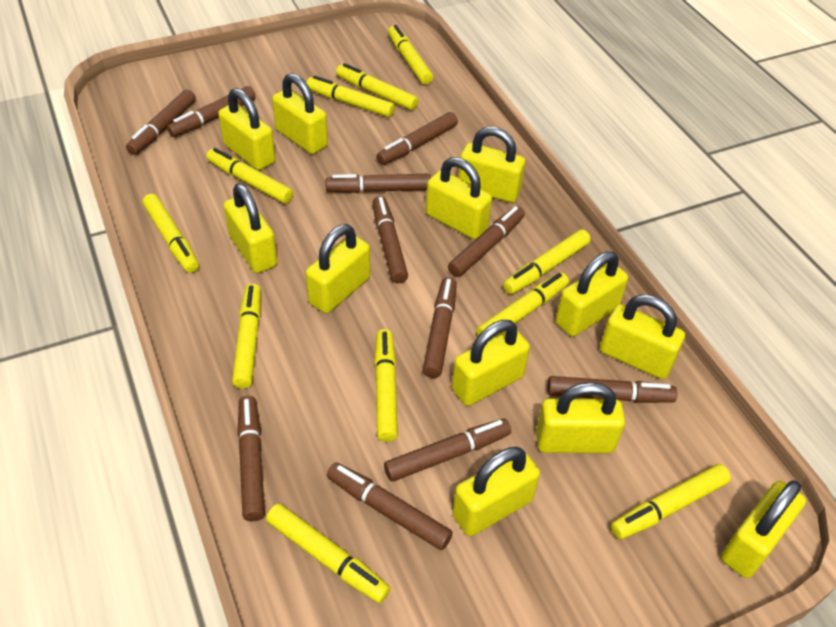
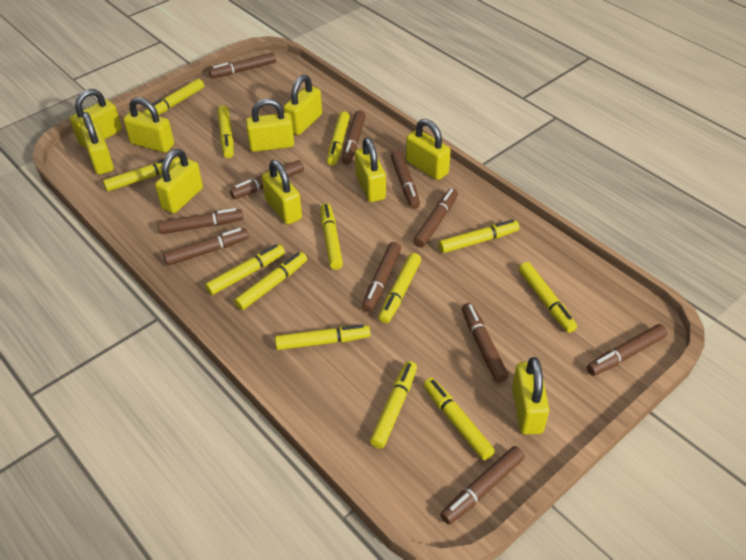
yellow marker: [143,194,199,273] [206,148,293,204] [232,284,261,389] [266,504,390,603] [307,75,395,117] [336,63,418,110] [374,329,398,442] [388,25,433,84] [476,272,569,337] [503,229,590,294] [611,464,731,540] = 11 -> [103,157,180,191] [144,79,204,115] [205,244,285,295] [217,105,234,158] [234,252,307,310] [275,324,370,350] [320,203,343,270] [327,112,350,166] [370,361,417,449] [379,253,421,323] [423,378,495,460] [438,219,519,253] [519,262,577,333] = 13
yellow padlock: [218,88,275,170] [223,183,277,273] [272,73,328,154] [306,224,370,313] [426,157,492,239] [452,320,530,406] [452,447,540,536] [458,127,525,203] [536,382,625,453] [555,251,628,336] [600,295,685,379] [721,480,806,578] = 12 -> [70,89,122,148] [80,112,114,175] [123,97,174,153] [155,149,203,213] [246,98,294,152] [262,160,302,225] [284,75,322,135] [355,137,386,202] [406,119,451,180] [512,357,550,435] = 10

